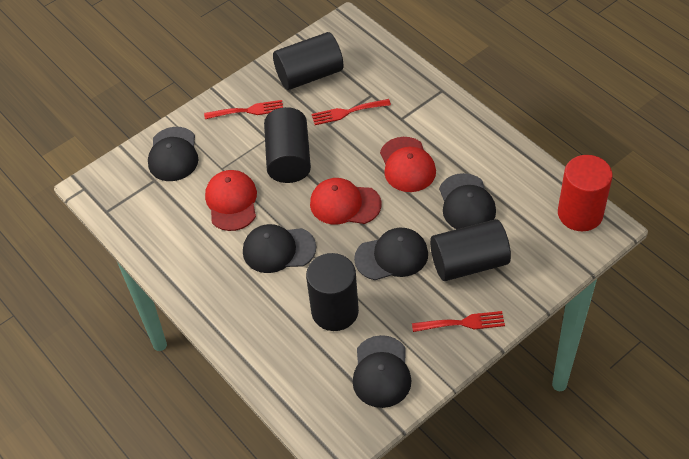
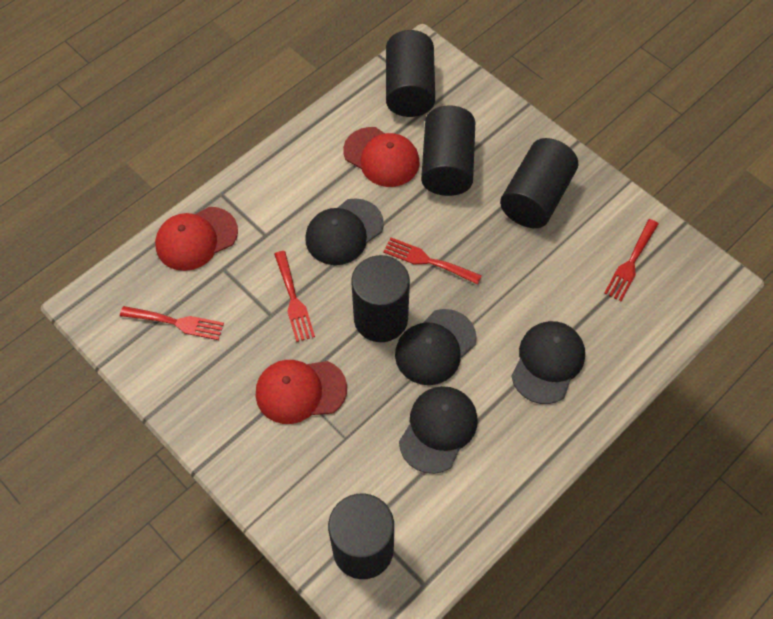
black cap: [148,127,198,181] [243,224,316,273] [353,335,412,408] [354,228,428,280] [439,173,496,229] = 5 -> [305,198,384,265] [395,309,477,385] [399,386,478,474] [511,321,585,404] = 4
black cylinder: [264,107,311,183] [273,32,344,90] [306,253,359,331] [430,219,511,281] = 4 -> [328,494,394,579] [351,255,410,342] [386,30,435,117] [421,105,475,196] [500,138,578,228] = 5
red cylinder: [558,155,613,231] = 1 -> none = 0
red fork: [204,100,283,119] [311,99,391,125] [412,311,505,332] = 3 -> [120,306,224,340] [274,251,315,342] [383,238,482,285] [604,219,658,301] = 4

